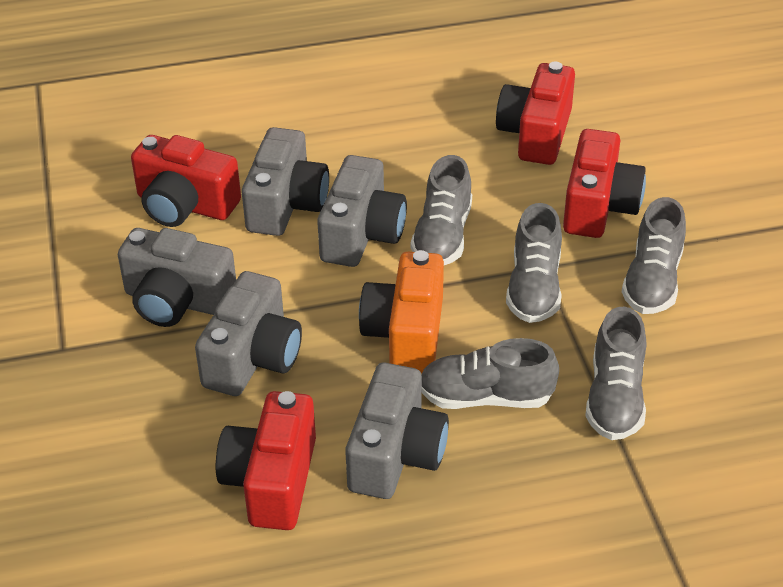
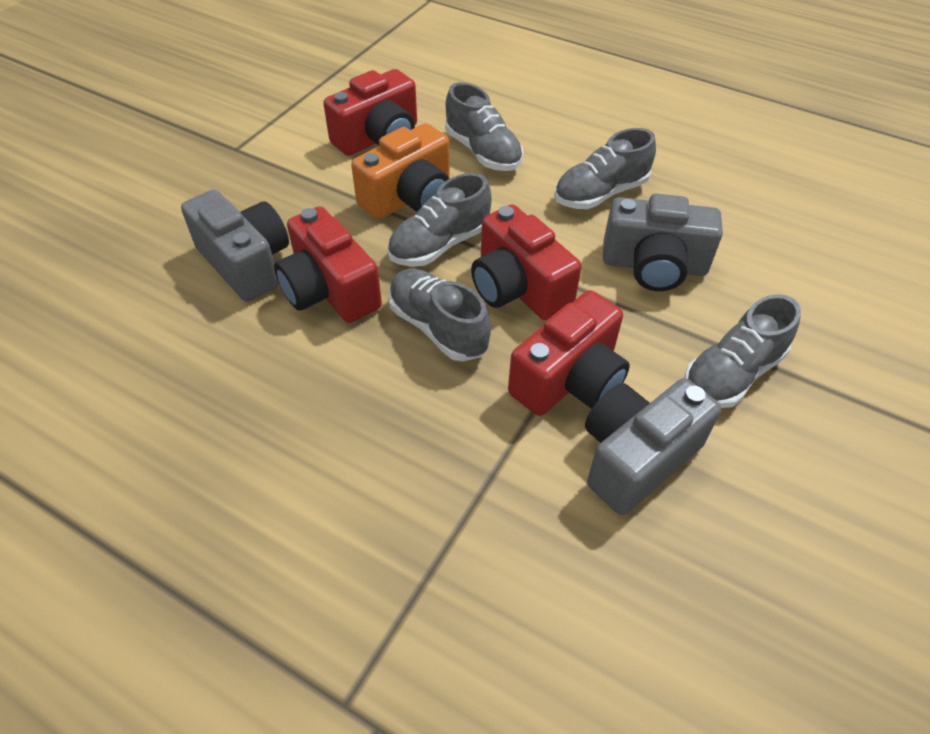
grey camera: [118,228,236,327] [195,271,302,396] [242,127,329,236] [317,155,407,267] [345,363,449,499] = 5 -> [181,190,289,302] [585,378,721,515] [603,193,723,291] = 3

